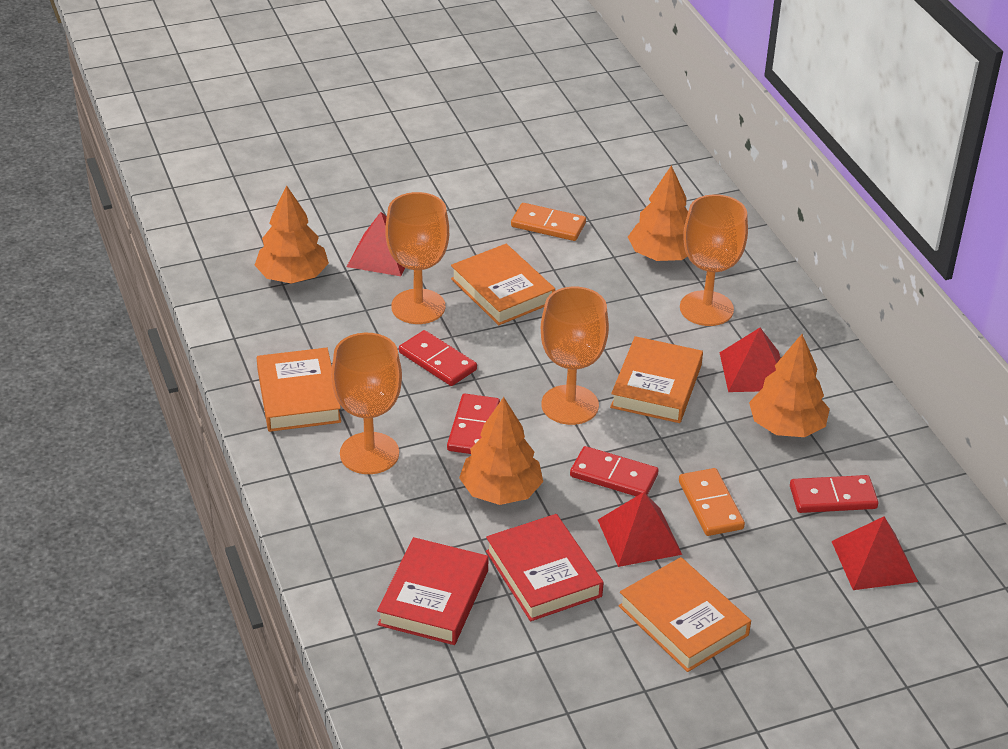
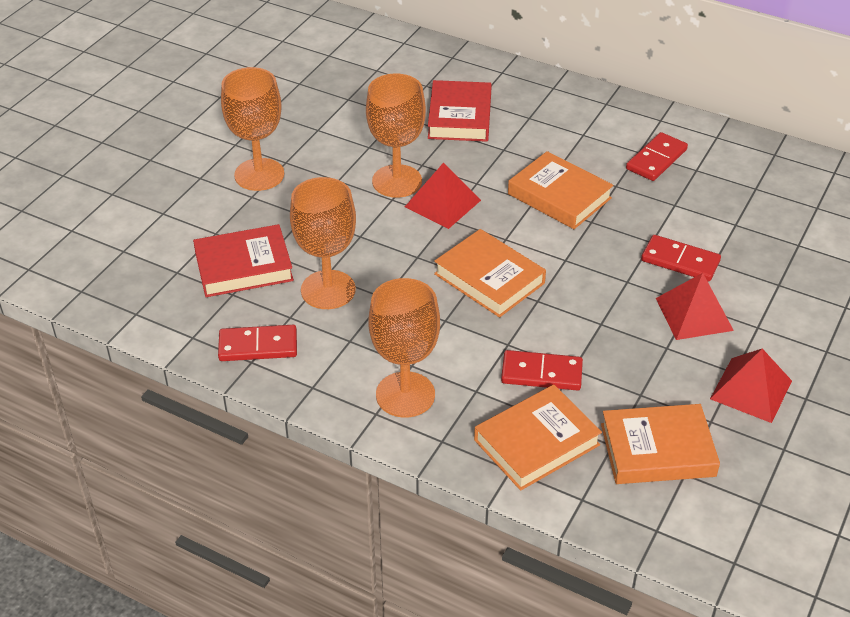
orange domino: [511,203,586,241] [679,468,745,536] = 2 -> none = 0
orange tree: [255,185,329,284] [459,397,543,505] [628,165,688,261] [749,334,830,437] = 4 -> none = 0
red pyramid: [347,212,405,276] [598,492,682,567] [720,328,781,392] [831,517,918,590] = 4 -> [405,162,481,229] [656,273,734,340] [710,348,792,423] = 3

